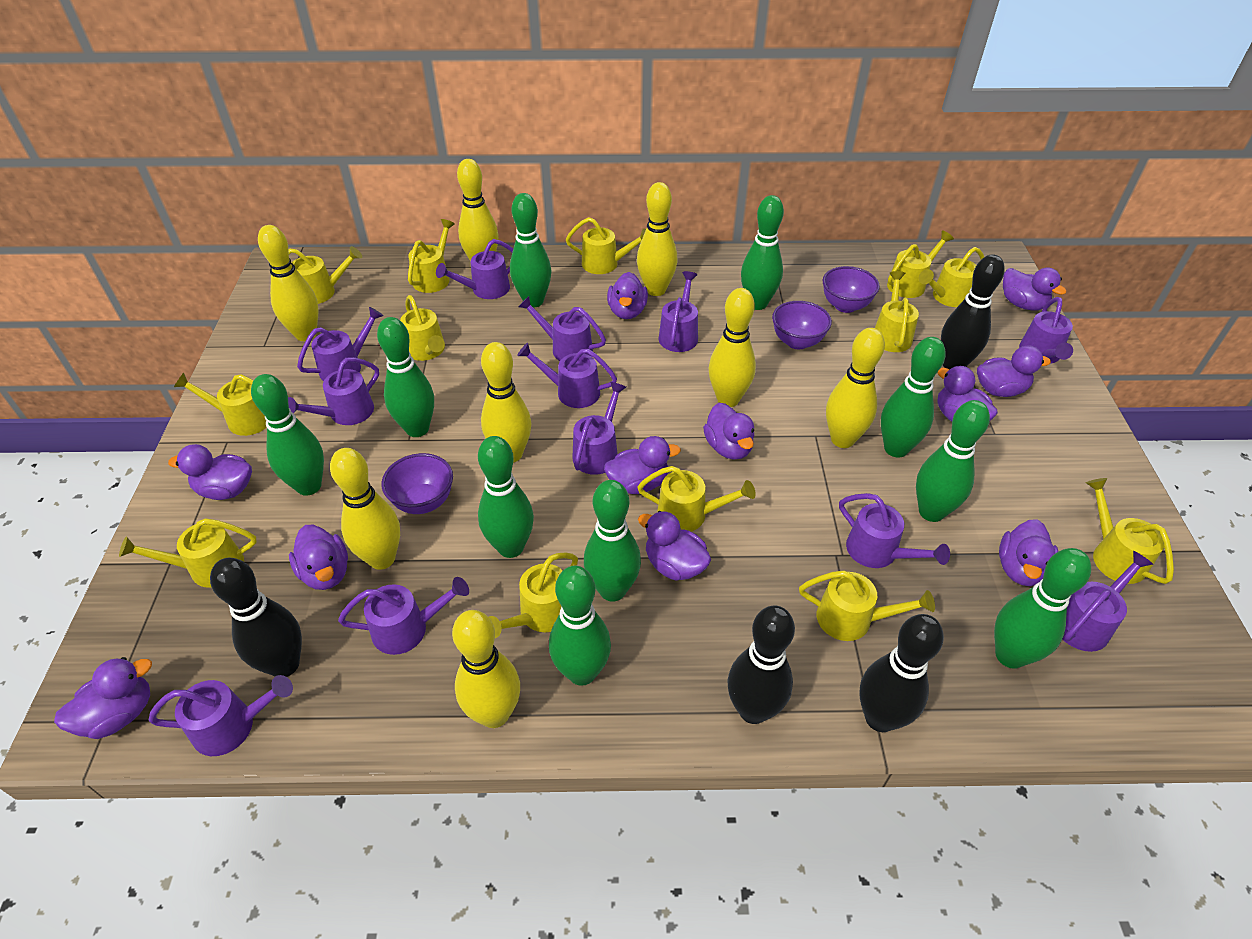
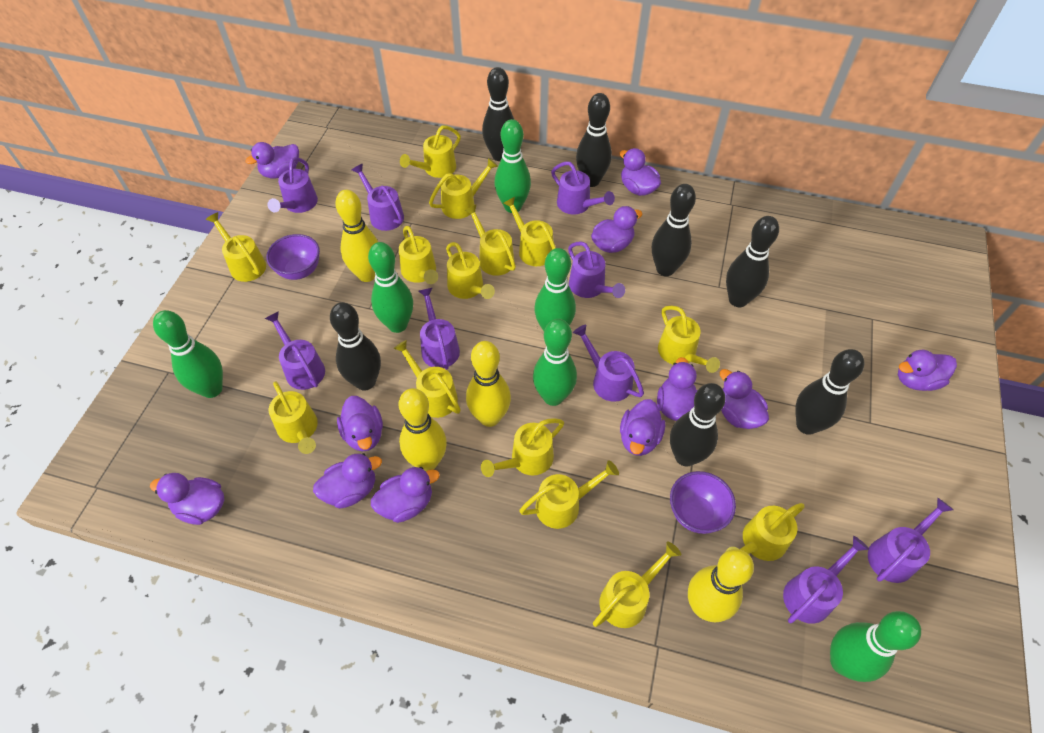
black bowling pin: [210,558,302,677] [727,606,795,724] [859,614,944,732] [941,254,1005,370] = 4 -> [330,302,381,390] [482,67,514,161] [576,93,612,187] [652,184,696,276] [670,383,725,466] [726,216,779,307] [795,349,864,435] = 7
green bowling pin: [251,374,324,496] [377,317,434,437] [478,436,534,558] [510,193,551,308] [549,566,611,686] [584,480,641,602] [741,195,784,310] [881,337,946,458] [916,400,990,522] [994,548,1091,669] = 10 -> [153,310,223,398] [368,242,413,333] [494,119,531,213] [533,319,577,406] [534,248,576,331] [830,611,921,682] = 6
purple bowl: [382,453,453,514] [772,301,832,349] [823,266,880,313] = 3 -> [266,234,320,280] [670,471,736,534] = 2
purple watering can: [148,675,293,756] [288,357,379,425] [297,307,384,381] [338,577,469,655] [436,239,513,299] [517,343,617,408] [518,296,606,361] [572,382,626,475] [659,271,698,352] [839,493,950,568] [1019,297,1073,364] [1062,551,1153,652] = 12 -> [265,311,325,390] [267,157,318,213] [352,164,404,231] [419,288,460,370] [551,162,615,214] [568,241,625,298] [573,325,644,402] [783,536,869,624] [868,497,953,583] = 9
yellow bowling pin: [258,225,319,341] [330,448,400,570] [452,610,520,728] [457,159,499,261] [481,342,531,463] [637,182,678,296] [709,288,756,407] [826,328,885,448] = 8 -> [335,190,378,282] [398,388,447,471] [466,341,511,427] [688,549,754,622] = 4
yellow watering can: [119,518,257,588] [174,373,267,436] [288,246,362,304] [400,295,445,361] [408,219,455,293] [489,552,578,638] [566,217,646,274] [637,466,756,532] [799,570,935,641] [875,271,919,352] [887,230,954,298] [918,247,984,307] [1086,478,1174,584] = 13 -> [206,212,266,282] [269,381,318,454] [393,340,461,418] [399,226,438,284] [400,126,461,178] [429,158,498,219] [446,242,495,299] [464,204,516,276] [481,418,564,477] [504,197,556,266] [519,460,619,529] [593,542,681,628] [658,305,720,373] [726,503,805,561] = 14

